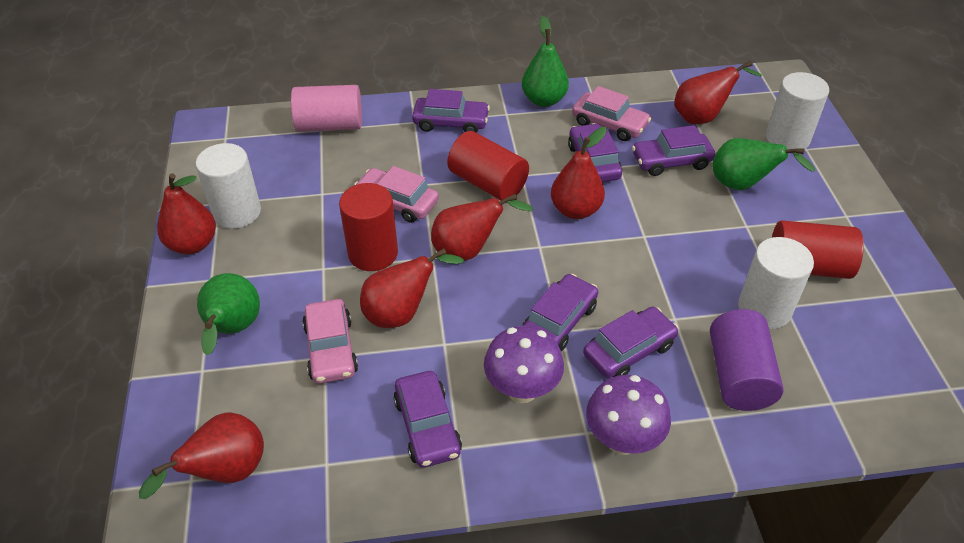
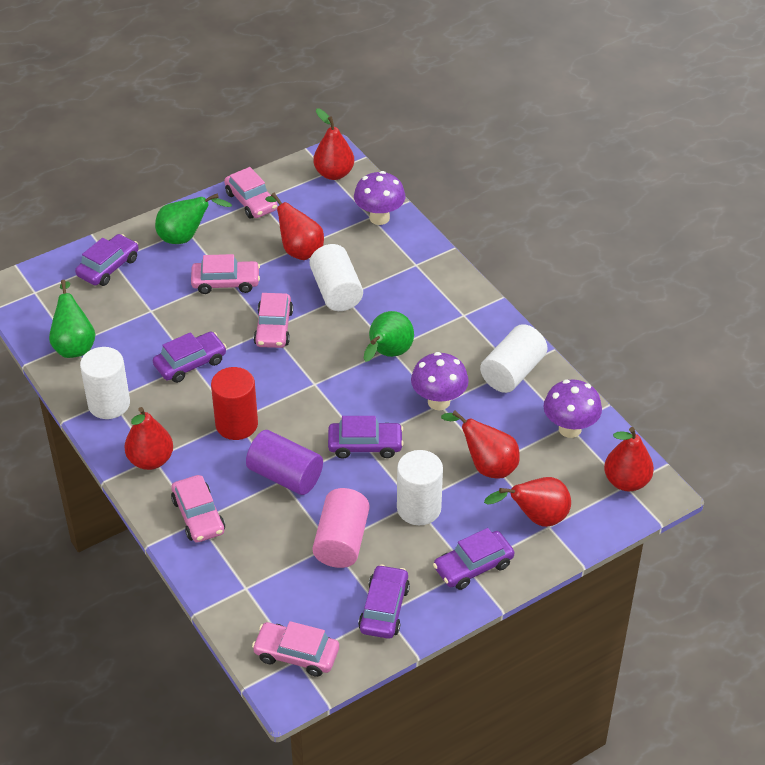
pink car: [302,299,358,384] [354,166,439,223] [572,86,651,141] = 3 -> [171,475,225,543] [191,254,260,294] [224,167,278,219] [252,621,339,677] [254,293,293,348] = 5
purple car: [393,371,462,468] [412,89,490,133] [522,274,598,351] [568,123,622,182] [583,307,679,378] [632,125,715,176] = 6 -> [75,234,139,286] [153,332,227,383] [328,416,404,458] [358,564,410,639] [433,528,515,590] = 5
purple mushroom: [484,326,564,403] [586,375,671,455] = 2 -> [354,171,405,225] [411,352,469,410] [543,380,602,438] = 3
red cylinder: [339,183,398,271] [447,131,529,201] [772,220,864,279] = 3 -> [211,367,258,440] = 1
white cylinder: [196,143,261,229] [738,237,814,329] [766,72,829,150] = 3 -> [80,347,130,419] [310,244,363,311] [397,450,443,525] [480,324,548,393] = 4

